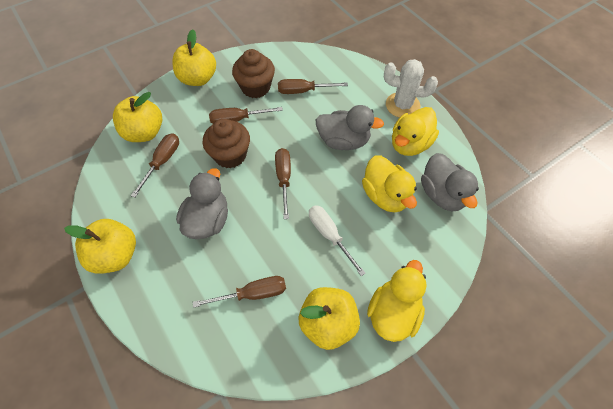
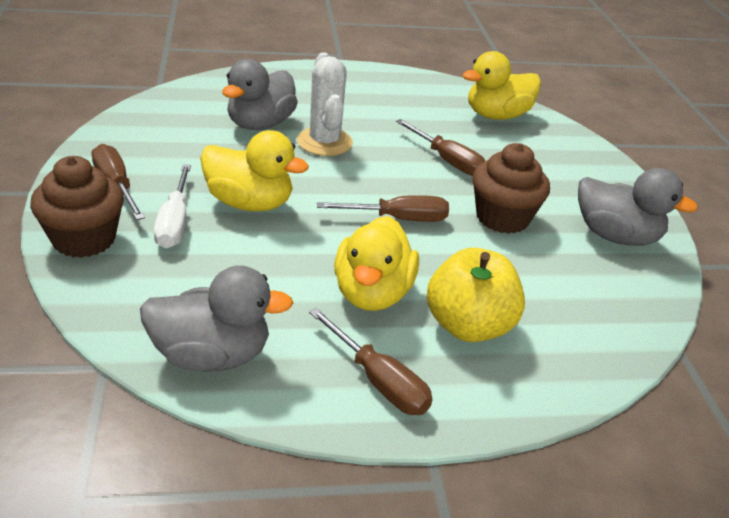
brown screwdriver: [131,133,179,198] [193,276,286,308] [209,107,283,124] [275,148,291,219] [278,79,348,94] = 5 -> [91,144,145,220] [309,308,432,415] [317,195,449,222] [396,119,485,176] = 4
yellow apple: [64,219,136,274] [113,92,162,142] [172,29,216,86] [299,287,360,350] = 4 -> [427,248,525,342] = 1

